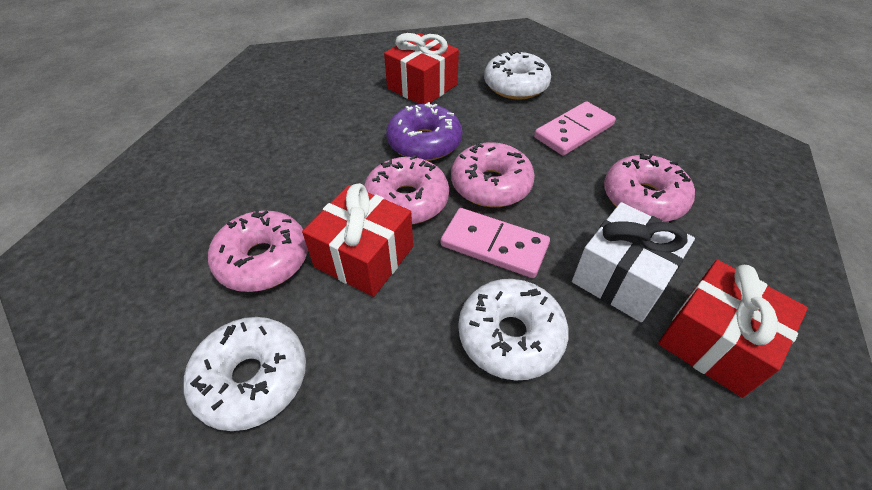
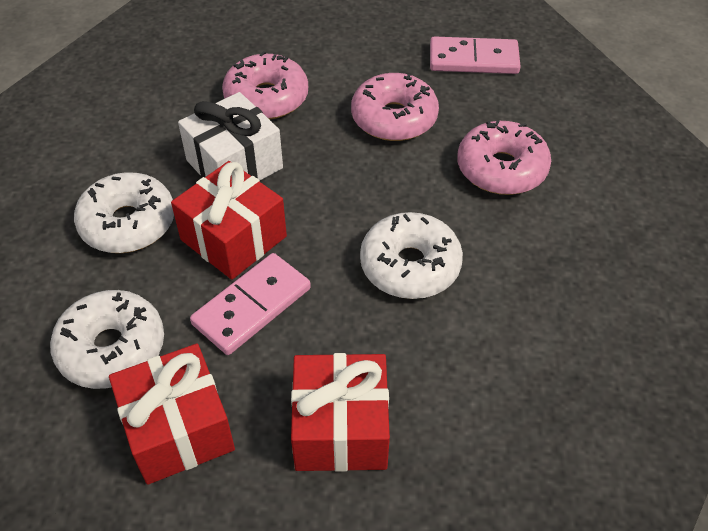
pink donut: [208,210,308,292] [364,155,449,224] [451,142,535,207] [604,153,695,222] = 4 -> [222,51,308,120] [351,73,439,141] [457,120,551,195] = 3
purple donut: [386,102,462,161] = 1 -> none = 0

